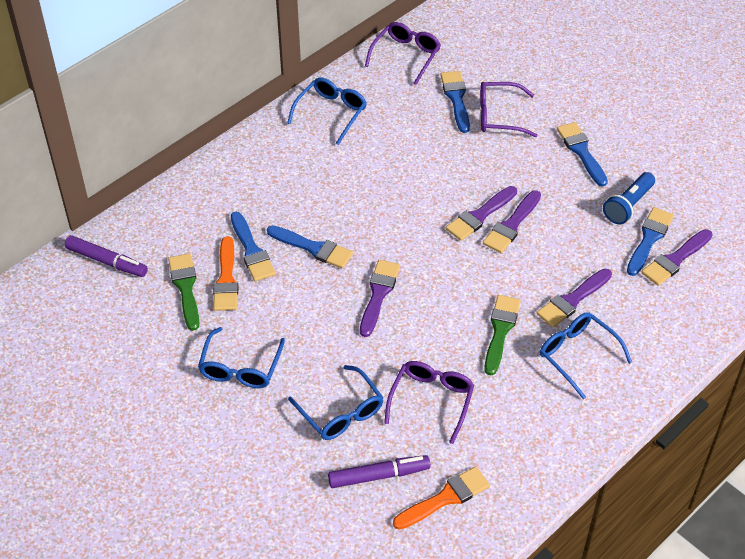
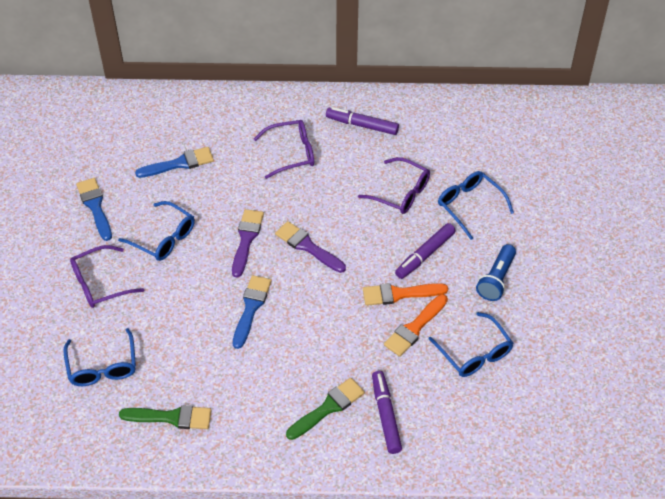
blue brush: [231,212,276,281] [267,226,353,269] [440,71,470,133] [557,122,608,187] [627,207,674,276] = 5 -> [76,178,112,241] [135,147,214,178] [233,275,272,349] = 3
purple brush: [360,260,400,337] [446,186,517,241] [483,190,541,253] [537,269,612,327] [641,229,712,286] = 5 -> [232,209,264,278] [275,221,346,273] = 2
purple marker: [65,235,148,277] [328,455,430,488] = 2 -> [326,107,399,135] [372,371,402,454] [395,223,456,279] = 3

